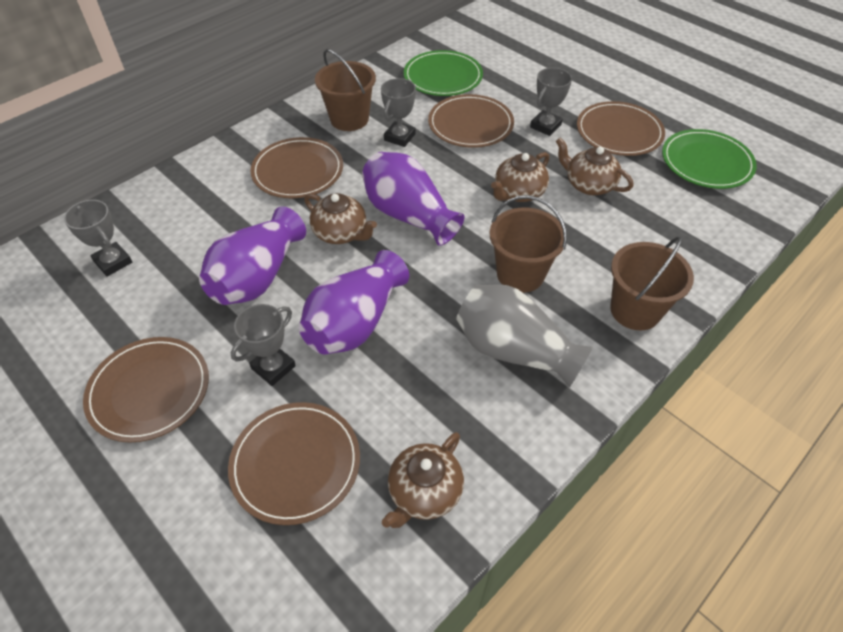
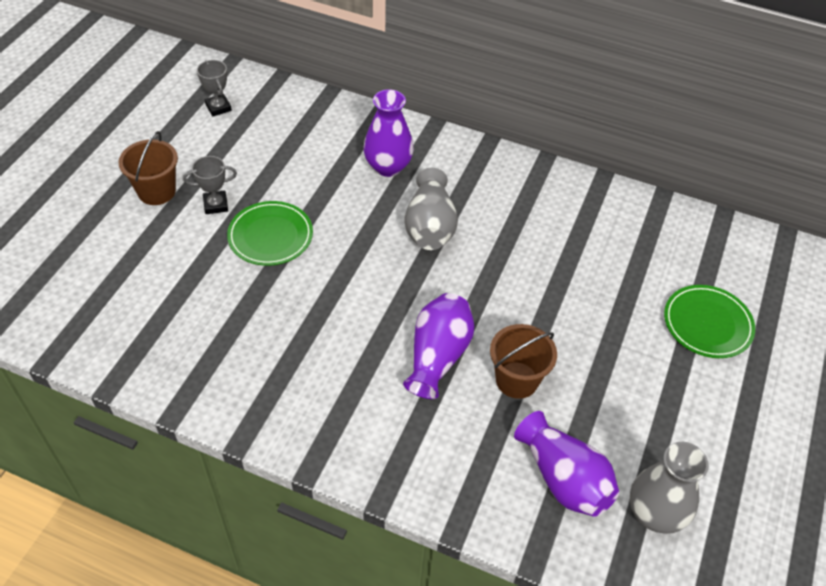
brown bucket: [315,49,376,131] [490,195,567,293] [610,237,694,330] = 3 -> [118,131,178,205] [490,324,557,399] = 2
brown plate: [83,337,209,443] [228,402,360,525] [250,137,343,198] [428,94,514,148] [577,101,665,156] = 5 -> none = 0
brown teapot: [304,193,377,244] [382,432,464,528] [491,152,549,202] [556,138,633,195] = 4 -> none = 0
grey trophy: [64,200,132,277] [231,304,296,386] [381,78,416,147] [530,68,572,136] = 4 -> [183,156,237,214] [197,60,232,116] = 2
grey vase: [456,284,593,387] = 1 -> [404,168,458,250] [630,442,709,534] = 2

